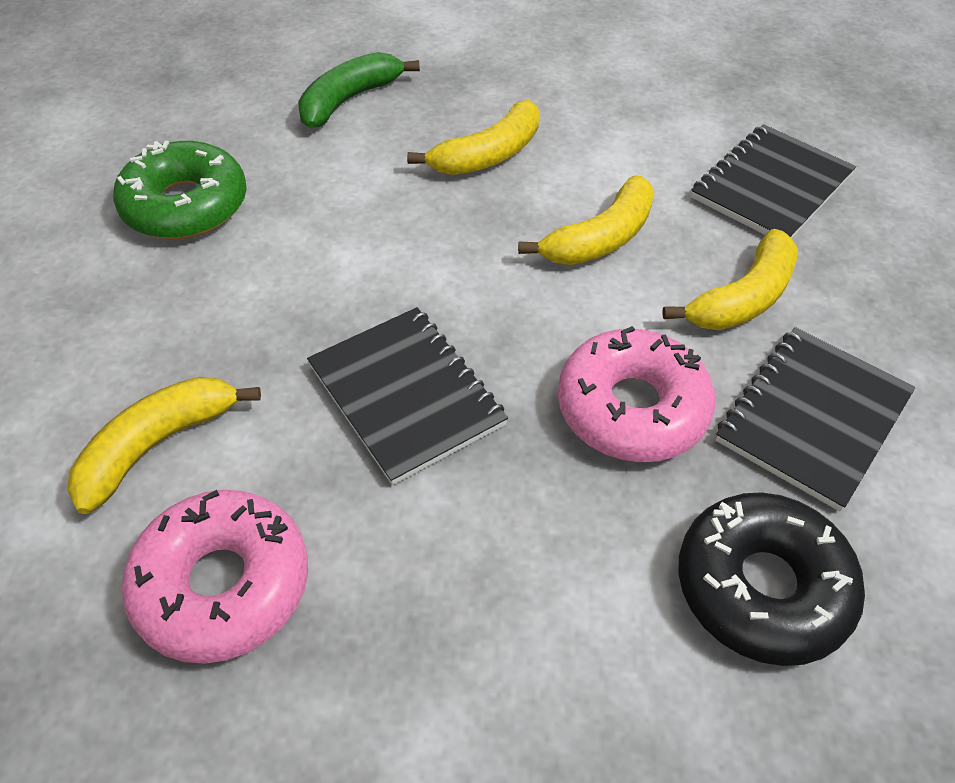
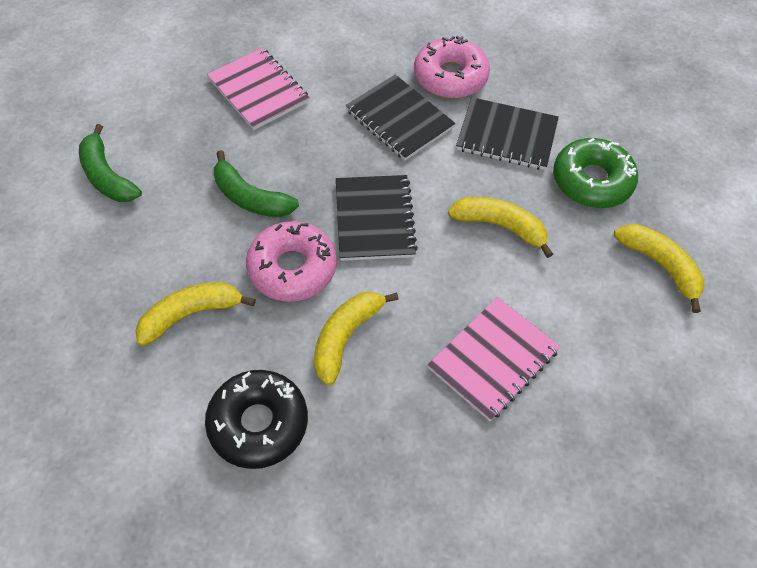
green banana: [298,52,420,128] = 1 -> [79,124,142,202] [214,150,299,217] = 2
pink notebook: none = 0 -> [207,48,310,130] [427,297,560,421] = 2

